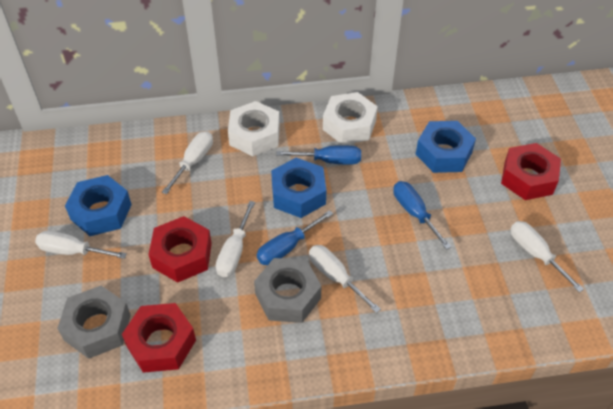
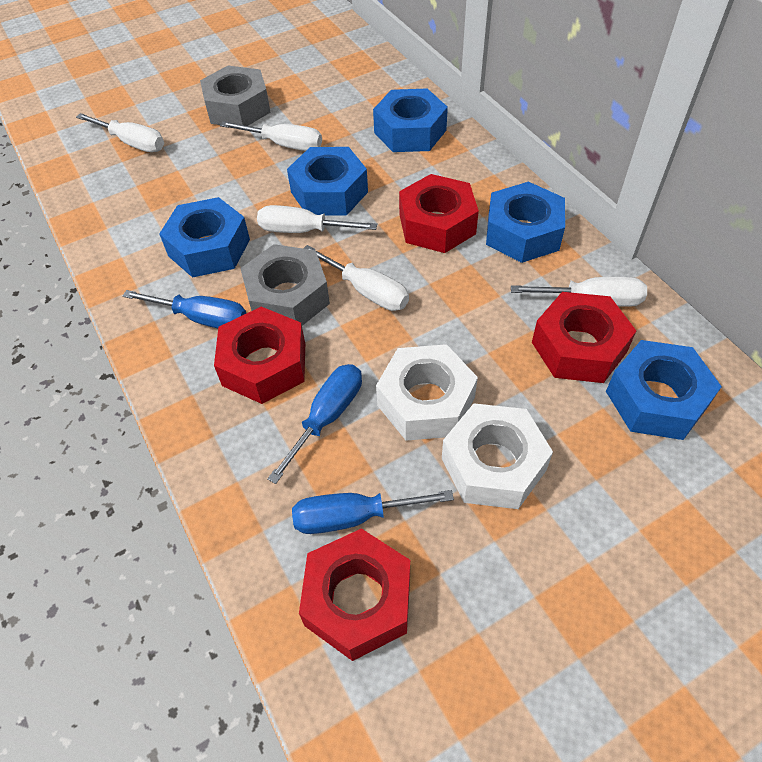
blue nut: [65,175,132,236] [271,158,326,218] [416,121,476,173] = 3 -> [159,197,250,278] [287,147,368,216] [373,88,448,152] [486,182,565,263] [606,340,722,440] = 5
red nut: [122,303,196,373] [148,216,212,283] [501,143,561,200] = 3 -> [214,307,305,404] [299,528,410,661] [399,174,479,253] [532,292,636,383] = 4

